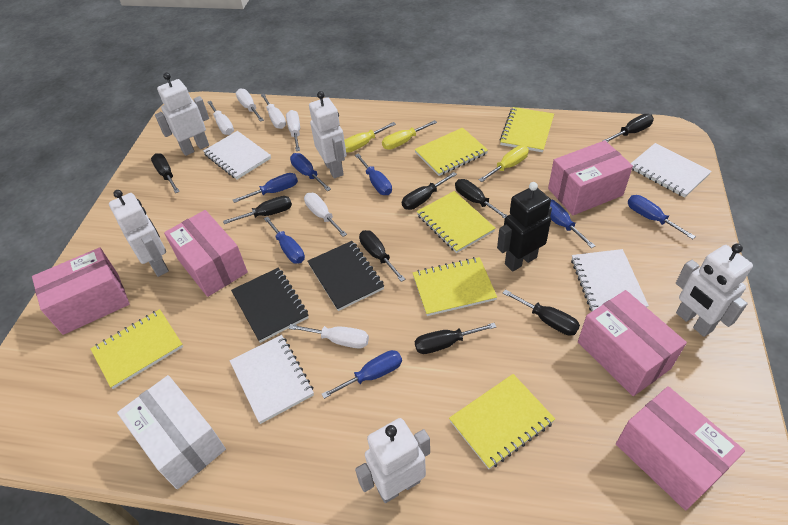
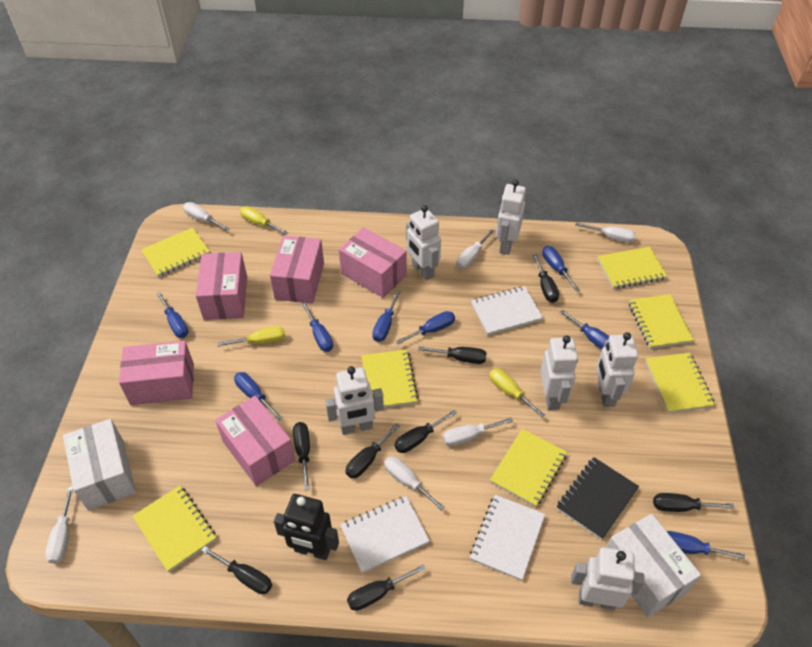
black notebook: [231,268,309,343] [307,241,384,311] = 2 -> [557,457,639,540] = 1
blue screwdriver: [233,173,298,203] [264,216,305,264] [290,153,331,191] [322,350,402,399] [355,153,392,195] [550,199,595,248] [628,195,696,239] = 7 -> [156,292,189,338] [234,372,283,420] [301,302,333,352] [372,291,401,342] [396,311,455,344] [542,246,580,291] [560,310,609,350] [667,531,745,560] = 8
white box: [117,375,226,489] = 1 -> [63,419,136,511] [606,514,701,617] = 2
white notebook: [203,131,271,179] [230,335,314,424] [571,249,649,311] [631,143,712,198] = 4 -> [340,496,430,573] [470,495,545,581] [471,286,543,335] = 3
white robot: [109,190,169,277] [155,73,209,156] [309,91,347,178] [355,418,430,503] [676,244,753,337] = 5 -> [325,366,384,435] [406,205,441,280] [496,180,526,255] [540,335,578,410] [571,547,645,610] [596,332,638,407] = 6
yellow notebook: [91,309,183,389] [413,257,497,316] [414,128,488,176] [417,191,495,253] [449,374,555,469] [499,107,554,152] = 6 -> [133,485,216,572] [141,227,210,277] [361,349,418,408] [490,429,567,507] [597,247,668,289] [629,294,694,349] [645,353,715,413] = 7

